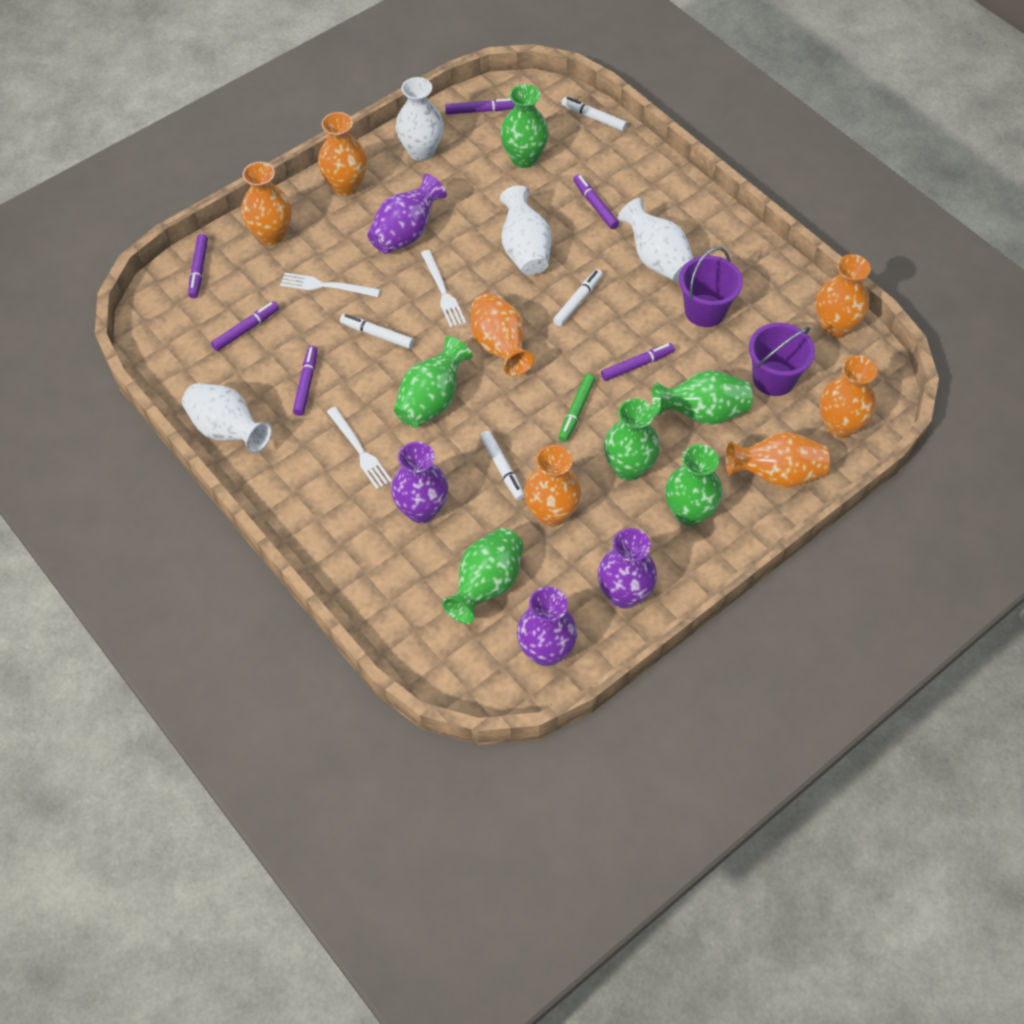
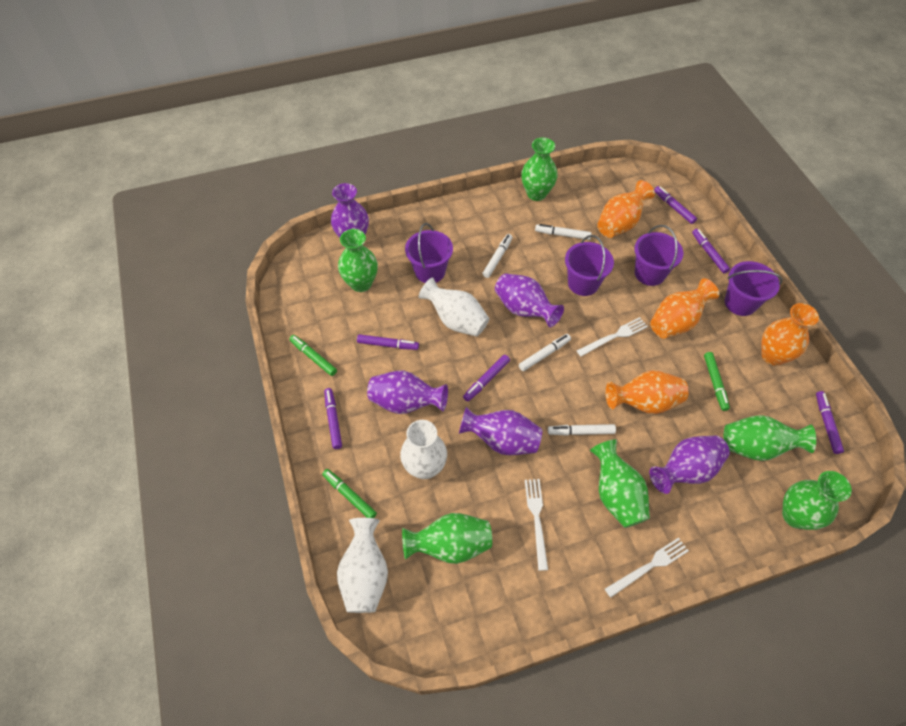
green marker: [558,374,595,442] = 1 -> [289,335,337,376] [322,469,377,518] [704,352,730,411] = 3
orange vase: [241,162,292,246] [318,112,367,196] [471,293,534,376] [524,445,581,527] [725,432,830,488] [816,254,871,338] [820,355,877,438] = 7 -> [597,180,655,238] [606,370,689,414] [650,278,720,339] [761,303,819,366] = 4
purple bucket: [679,247,743,327] [749,323,815,396] = 2 -> [405,223,453,283] [565,235,614,296] [634,225,683,286] [725,261,782,316] = 4
purple vase: [367,174,447,254] [391,442,448,523] [517,587,577,666] [598,528,657,609] = 4 -> [331,183,369,238] [367,371,448,414] [459,407,543,455] [495,273,564,327] [649,435,730,494] = 5
white vase: [182,383,272,453] [396,77,444,161] [500,185,552,275] [618,198,694,281] = 4 -> [337,518,388,613] [400,420,447,479] [419,278,490,337] = 3

